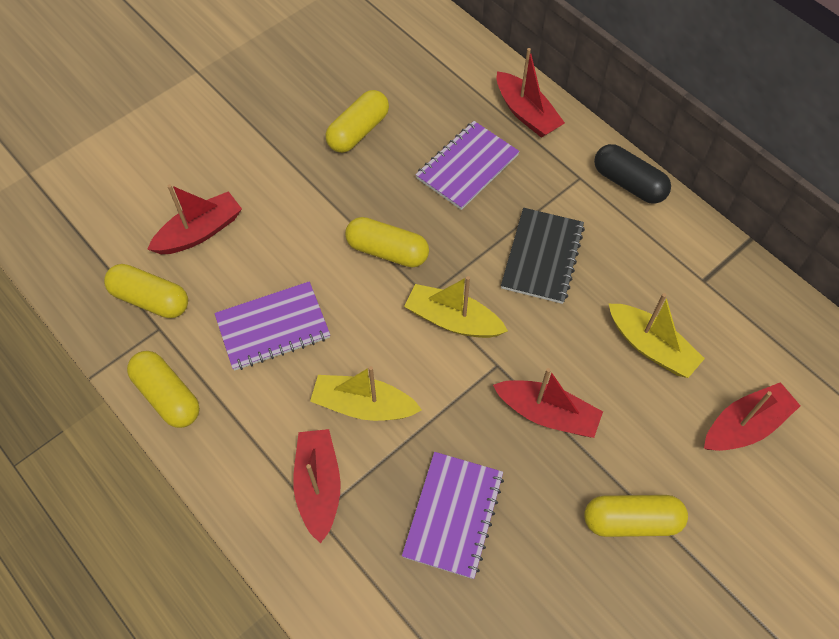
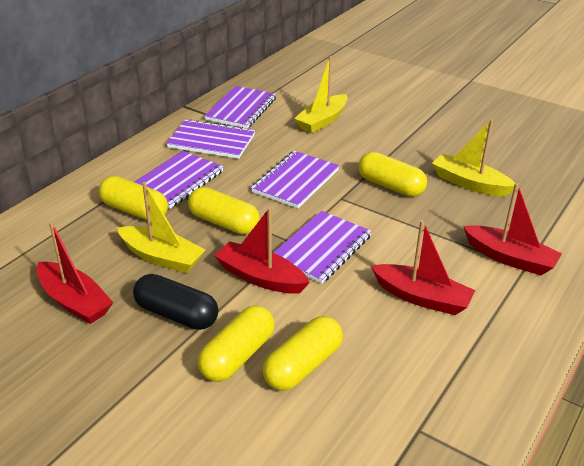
black notebook: [501,208,585,304] = 1 -> none = 0
purple notebook: [214,281,330,371] [402,452,504,579] [415,121,520,210] = 3 -> [135,151,224,209] [166,119,255,159] [204,86,276,129] [251,151,339,208] [273,211,372,283] = 5
red boat: [147,184,242,254] [293,429,341,544] [493,368,603,438] [497,48,565,138] [704,382,801,451] = 5 -> [36,222,114,324] [214,208,310,294] [371,220,476,315] [463,183,562,275] = 4

